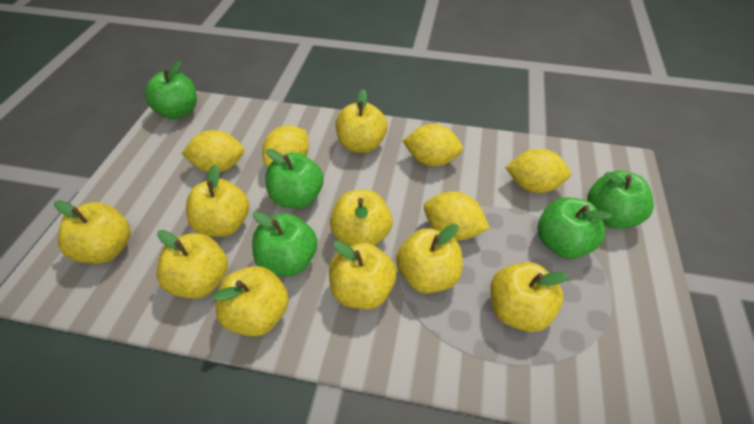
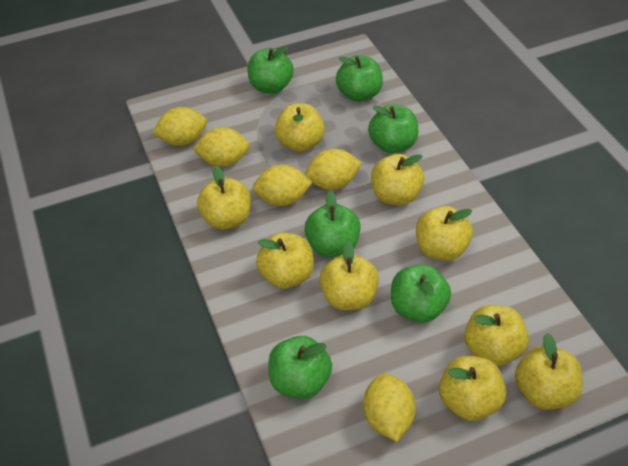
green apple: [145,61,197,120] [252,211,318,276] [265,149,324,209] [537,197,612,259] [587,171,654,229] = 5 -> [247,46,293,94] [268,336,332,399] [304,191,361,257] [336,55,383,102] [368,104,418,153] [391,264,451,323] = 6

